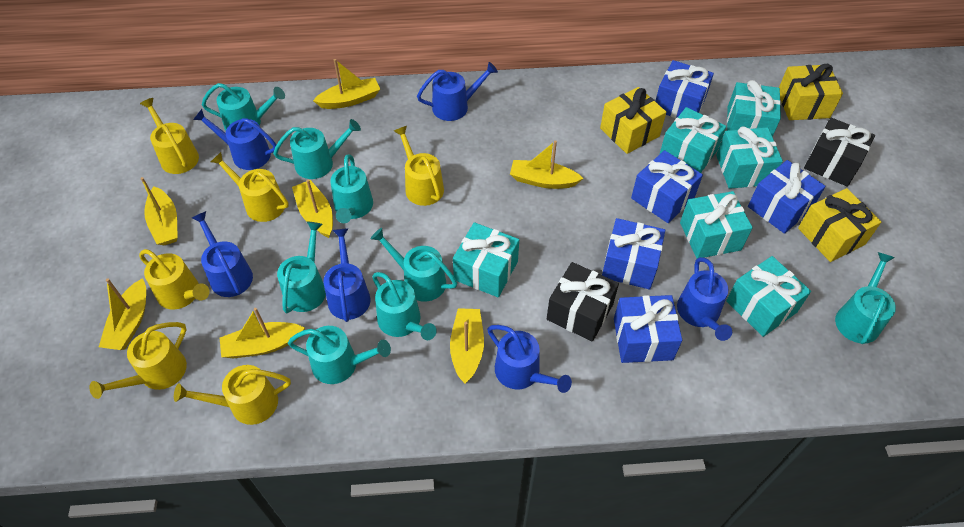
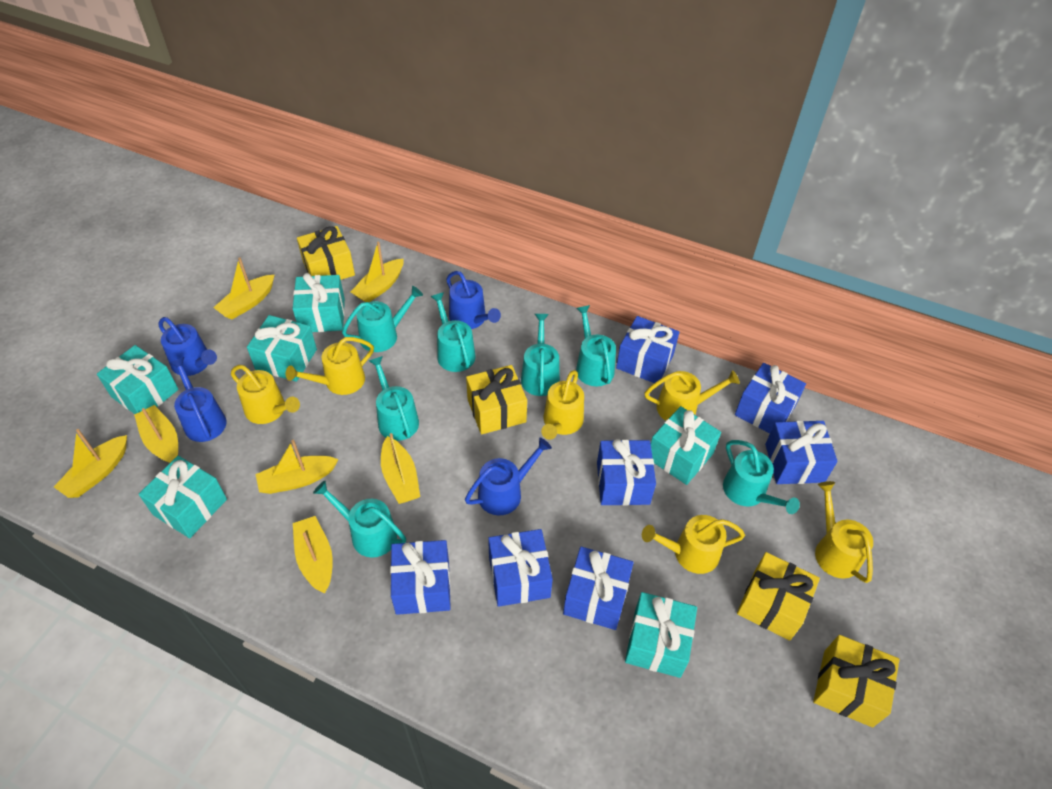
black gift: [547,262,619,342] [804,117,875,187] = 2 -> none = 0
blue gift: [602,218,665,289] [614,295,682,363] [631,150,703,223] [655,60,714,118] [748,160,826,234] = 5 -> [390,540,451,615] [488,529,553,607] [563,547,634,630] [597,439,656,506] [616,316,679,383] [735,363,806,433] [765,421,838,484] = 7
blue watering can: [192,211,253,297] [193,109,277,170] [323,228,371,322] [417,62,498,121] [487,325,572,393] [677,257,732,341] = 6 -> [158,317,217,376] [169,357,227,442] [446,271,501,329] [465,438,552,515] = 4
turquoise watering can: [202,83,285,131] [273,119,361,179] [277,222,326,313] [288,326,391,384] [330,154,373,223] [370,228,457,302] [372,272,437,340] [835,252,896,344] = 8 -> [313,481,406,558] [342,286,423,352] [369,356,419,441] [430,292,476,372] [521,314,560,396] [576,305,616,386] [723,440,800,514] = 7
yellow gift: [600,87,666,154] [779,64,843,120] [798,188,881,262] = 3 -> [297,226,355,280] [466,365,527,435] [737,552,820,641] [813,635,899,727] = 4

